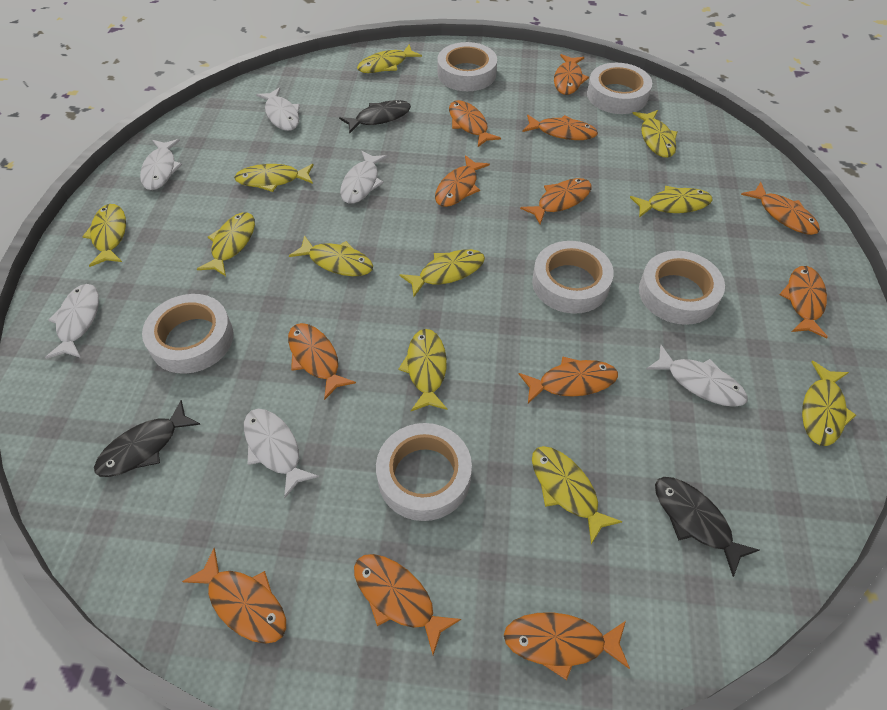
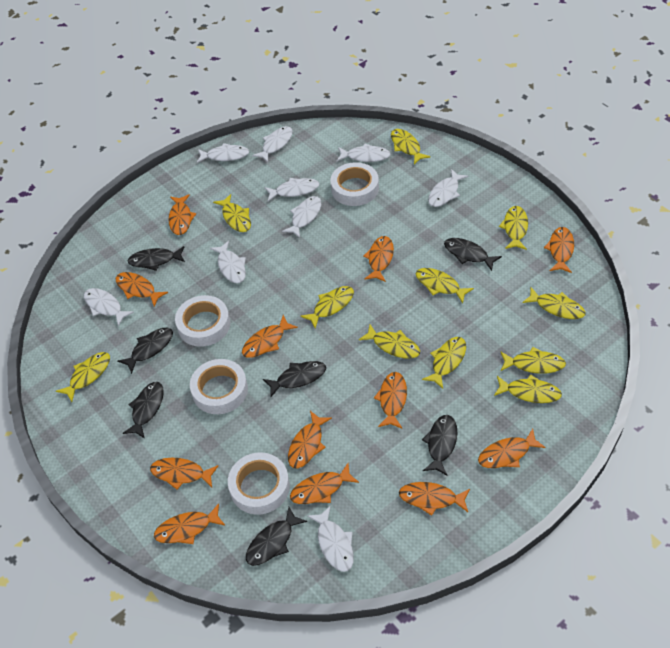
black fish: [94,400,201,477] [339,100,411,134] [655,477,759,577] = 3 -> [117,328,173,374] [123,382,164,439] [128,246,185,271] [246,507,307,566] [263,361,326,397] [422,415,457,476] [444,238,502,271] = 7
white fish: [45,284,99,359] [140,139,182,190] [244,409,319,498] [256,87,300,131] [340,151,388,204] [646,345,748,407] = 6 -> [84,288,134,326] [197,143,249,163] [210,241,246,283] [252,126,293,162] [264,178,319,201] [282,196,321,238] [307,506,354,572] [337,144,390,162] [428,169,468,207] = 9
white tape: [142,294,233,374] [376,423,472,521] [437,42,497,91] [532,241,614,314] [587,63,652,114] [639,250,725,325] = 6 -> [175,295,230,347] [190,359,248,414] [228,452,290,515] [330,162,379,206] = 4

